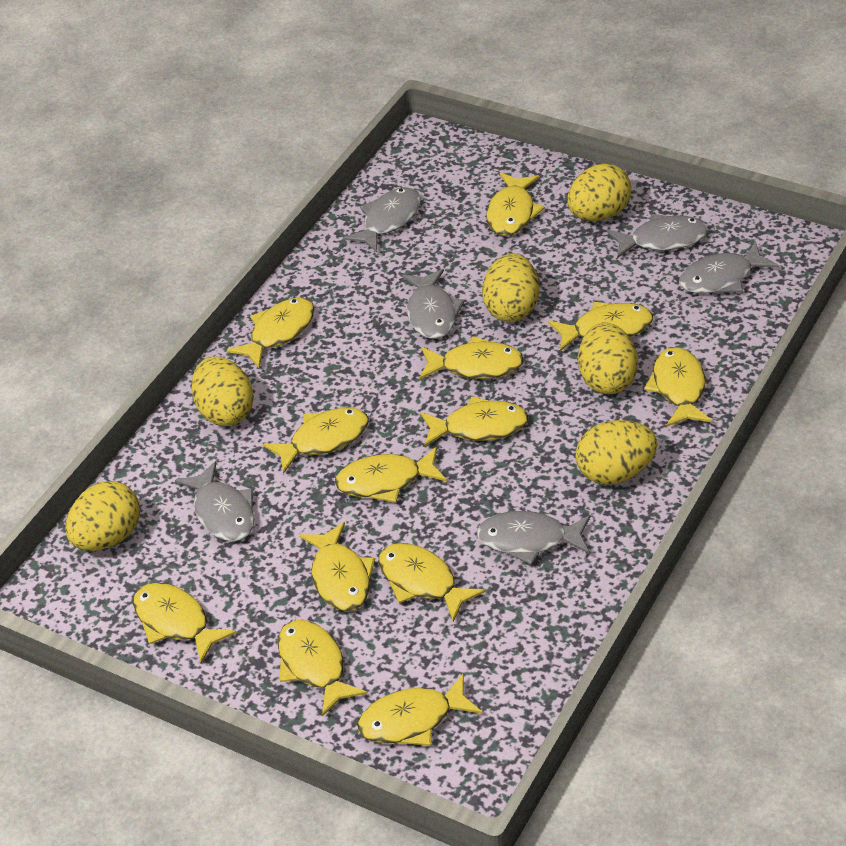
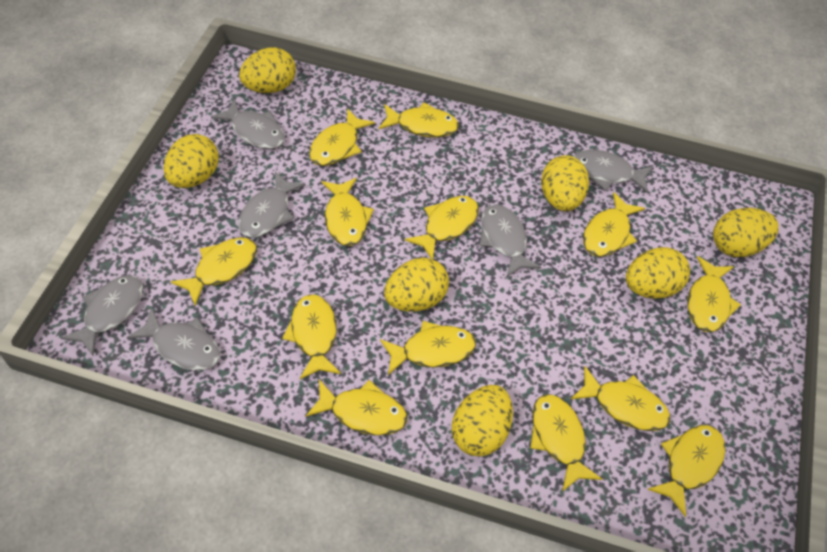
yellow egg: [66,481,140,551] [192,357,254,426] [482,253,539,322] [567,164,632,221] [576,420,657,485] [578,322,638,394] = 6 -> [163,134,219,188] [239,47,296,93] [384,257,449,312] [452,385,513,457] [541,155,589,211] [626,247,690,299] [713,208,779,257] = 7

